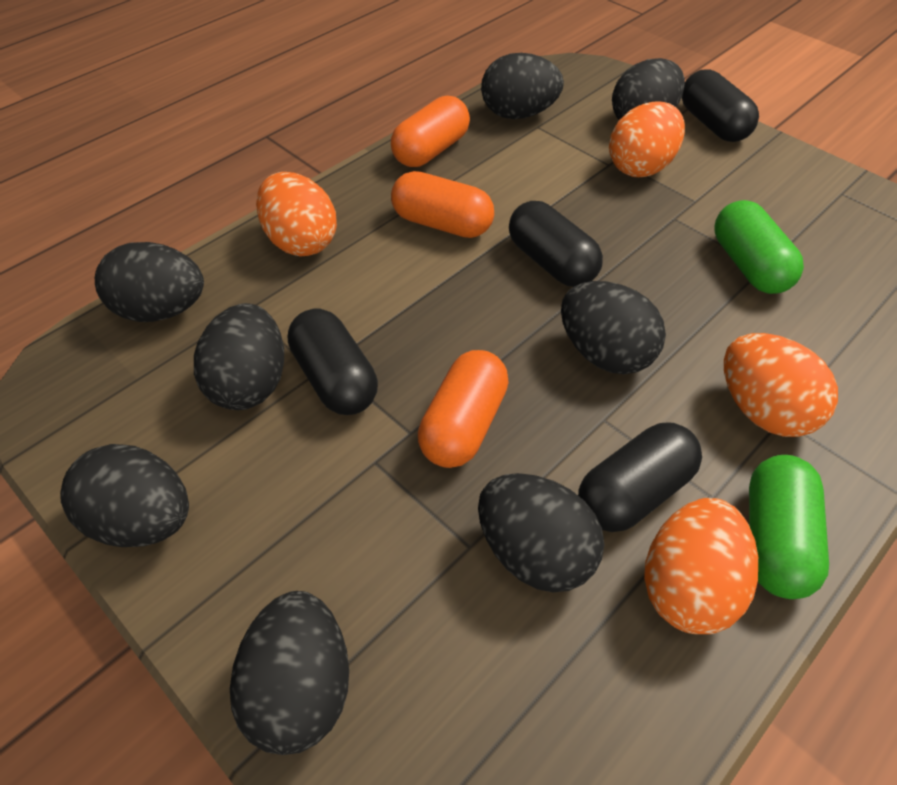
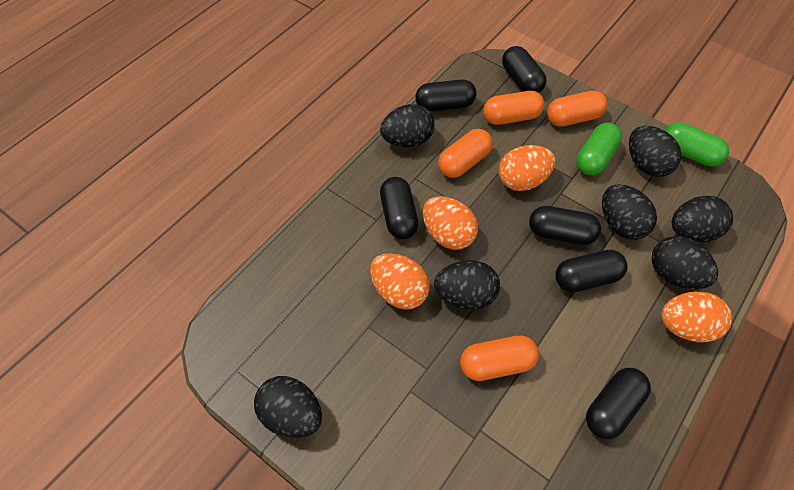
black capsule: [288,309,378,415] [509,201,603,287] [578,422,702,532] [682,69,759,142] = 4 -> [380,177,419,239] [416,79,476,112] [502,46,547,93] [529,206,601,245] [555,250,628,292] [586,368,651,439] = 6
black egg: [60,444,189,547] [95,242,204,322] [194,303,284,410] [230,591,349,755] [478,473,604,592] [481,53,564,119] [561,281,666,374] [612,58,685,120] = 8 -> [254,376,322,438] [380,104,435,147] [434,260,500,310] [602,184,657,240] [629,126,681,177] [651,236,718,289] [672,196,733,242] = 7
orange capsule: [391,96,470,167] [391,171,494,238] [418,350,509,468] = 3 -> [438,129,493,178] [460,335,539,381] [483,91,544,125] [547,91,607,127] = 4

